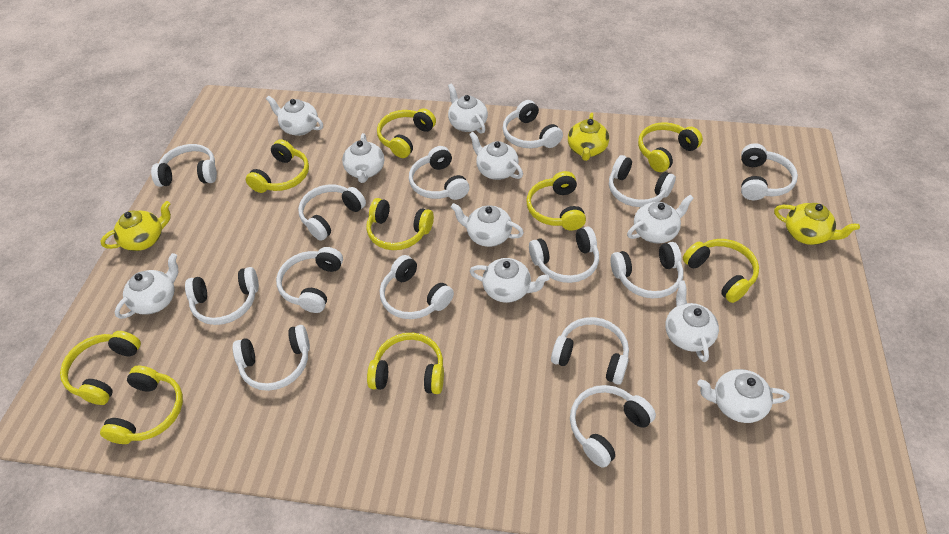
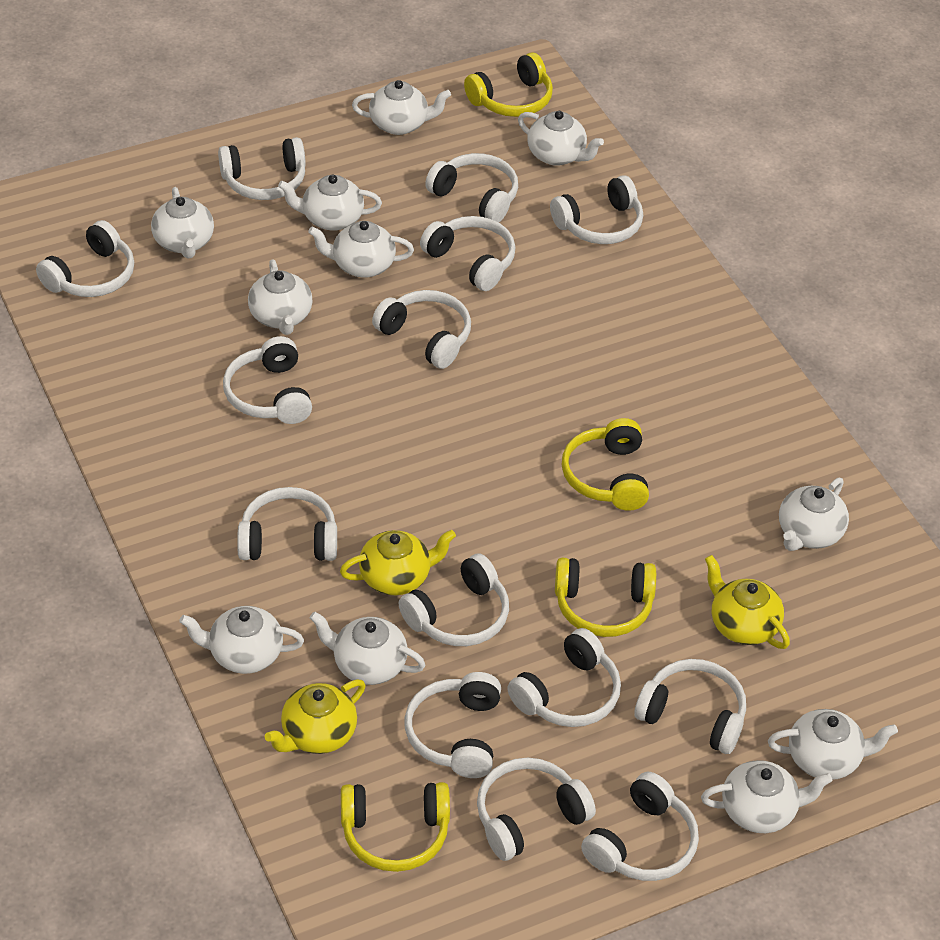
white teapot: [115,253,178,319] [266,95,323,136] [342,133,384,183] [448,84,488,134] [451,203,524,247] [469,132,523,180] [470,258,550,303] [627,195,694,243] [665,280,719,362] [697,369,790,423] = 10 -> [151,187,214,259] [179,606,304,674] [248,259,312,335] [278,175,382,231] [308,221,414,278] [310,612,425,685] [352,80,451,135] [518,111,604,166] [701,760,832,833] [768,709,898,780] [779,478,849,551] = 11
yellow headphones: [60,331,141,405] [100,366,183,444] [246,139,309,193] [366,198,434,250] [367,333,444,394] [377,108,436,158] [527,171,586,231] [638,122,703,172] [683,239,759,303] = 9 -> [341,782,450,872] [464,53,553,117] [555,558,656,637] [562,418,649,511] = 4

